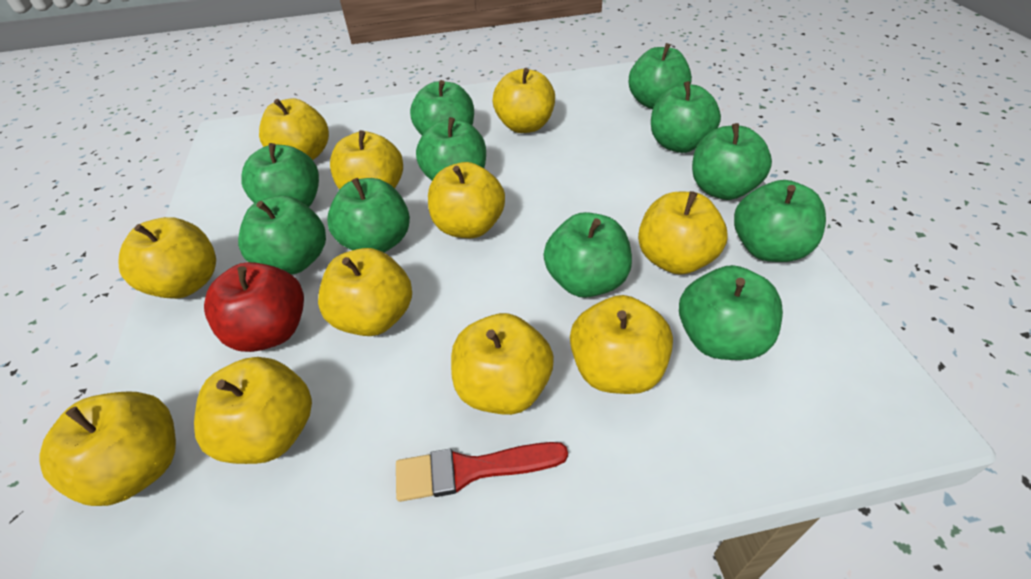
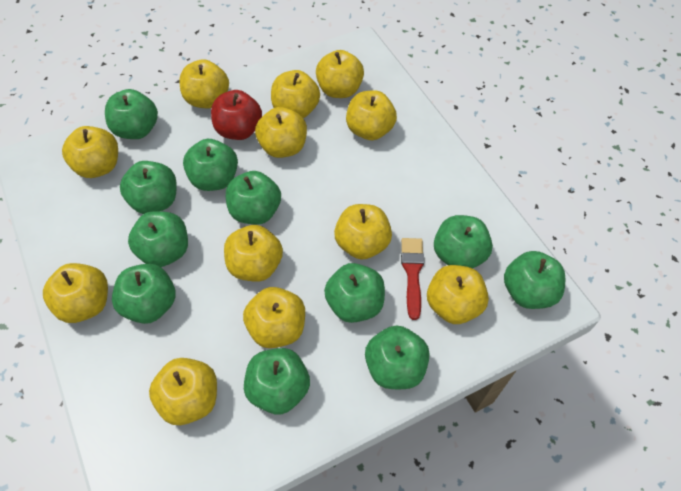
yellow apple: [40,392,176,506] [119,217,216,299] [194,357,312,464] [259,98,329,160] [318,248,412,336] [330,130,403,190] [428,162,505,238] [451,313,554,415] [493,68,555,133] [570,295,673,394] [638,191,728,275] = 11 -> [43,263,108,323] [62,126,118,178] [149,358,217,425] [179,59,229,108] [224,225,283,282] [243,287,305,348] [255,107,307,158] [271,70,320,118] [316,50,364,98] [334,204,392,260] [346,90,397,140] [427,265,489,324] = 12

